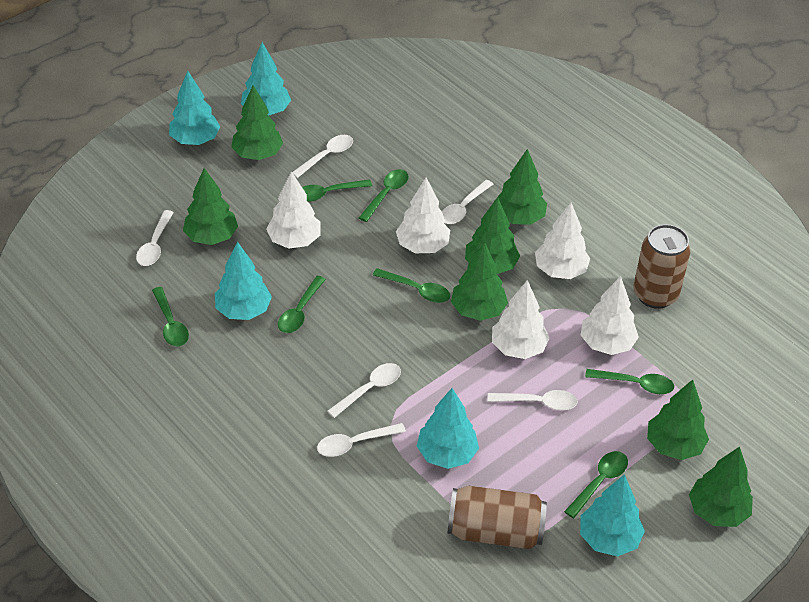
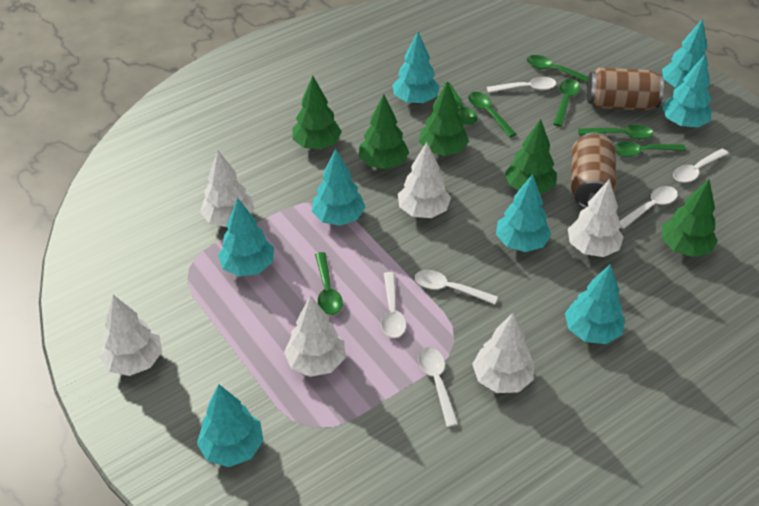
green tree: [183,168,238,245] [231,85,283,160] [451,242,508,321] [465,197,520,274] [496,149,547,224] [647,379,709,460] [689,446,753,527] = 7 -> [292,76,342,149] [359,94,409,169] [419,81,469,156] [505,119,557,194] [661,179,718,257] = 5
turquoise tree: [169,70,220,145] [215,242,272,320] [241,42,291,116] [417,388,479,469] [580,474,645,557] = 5 -> [197,384,263,467] [218,198,274,277] [312,149,365,226] [392,32,440,104] [496,174,551,252] [565,264,625,344] [662,19,710,88] [662,55,712,127] = 8
white tree: [266,171,321,249] [396,178,450,253] [492,280,550,359] [535,203,590,279] [581,276,639,355] = 5 -> [100,295,162,376] [200,151,254,227] [284,295,345,377] [398,142,451,218] [472,313,534,393] [568,179,623,257] = 6

